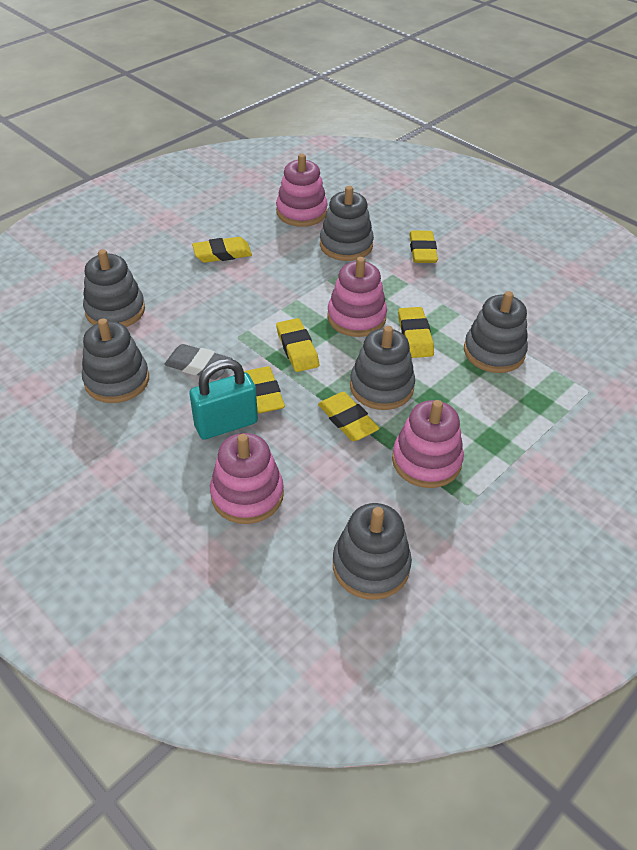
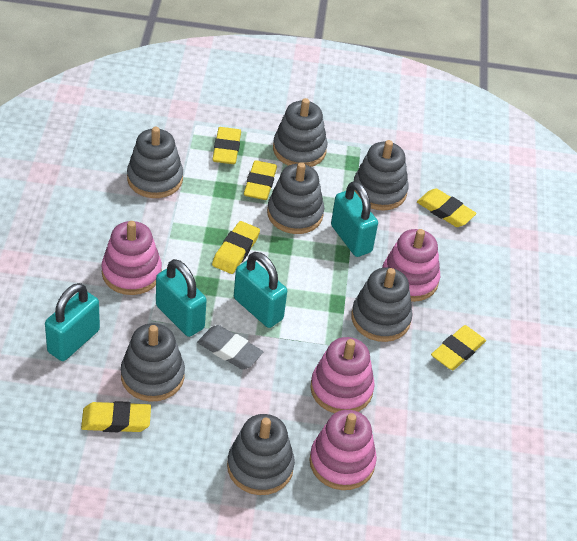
grey stacking toy: [82,318,149,403] [83,249,145,327] [320,186,374,261] [333,503,412,600] [350,326,415,410] [464,291,528,373] = 6 -> [121,323,185,401] [127,127,183,198] [227,414,295,495] [267,162,324,234] [273,98,327,167] [351,267,413,342] [354,140,409,211] = 7
turquoise padlock: [189,359,258,440] = 1 -> [45,283,100,361] [156,259,207,337] [234,252,287,328] [331,181,378,257] = 4

